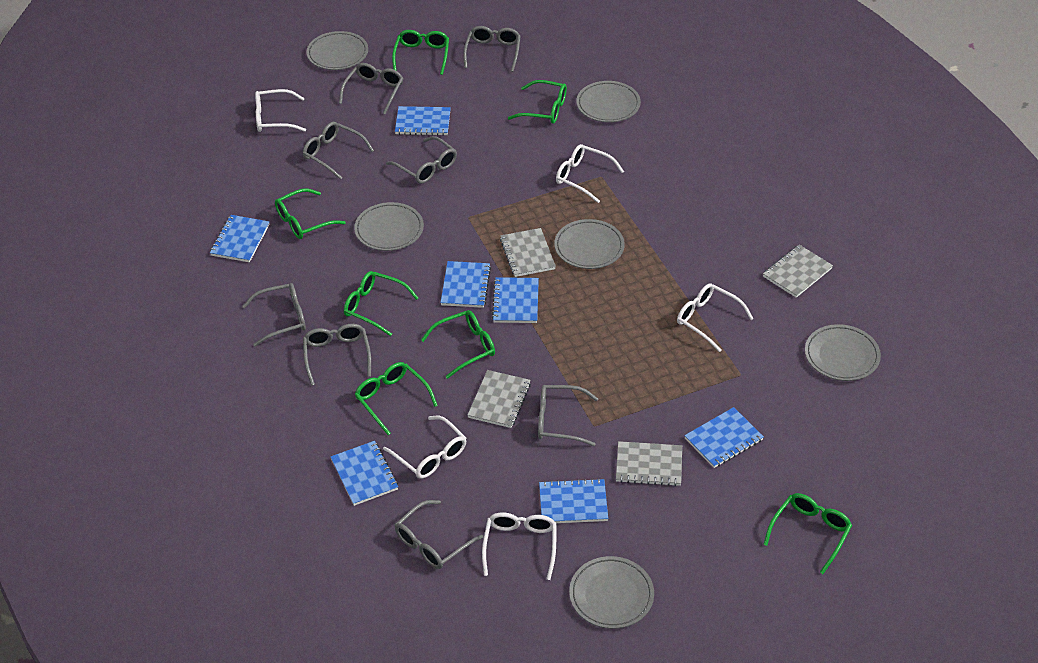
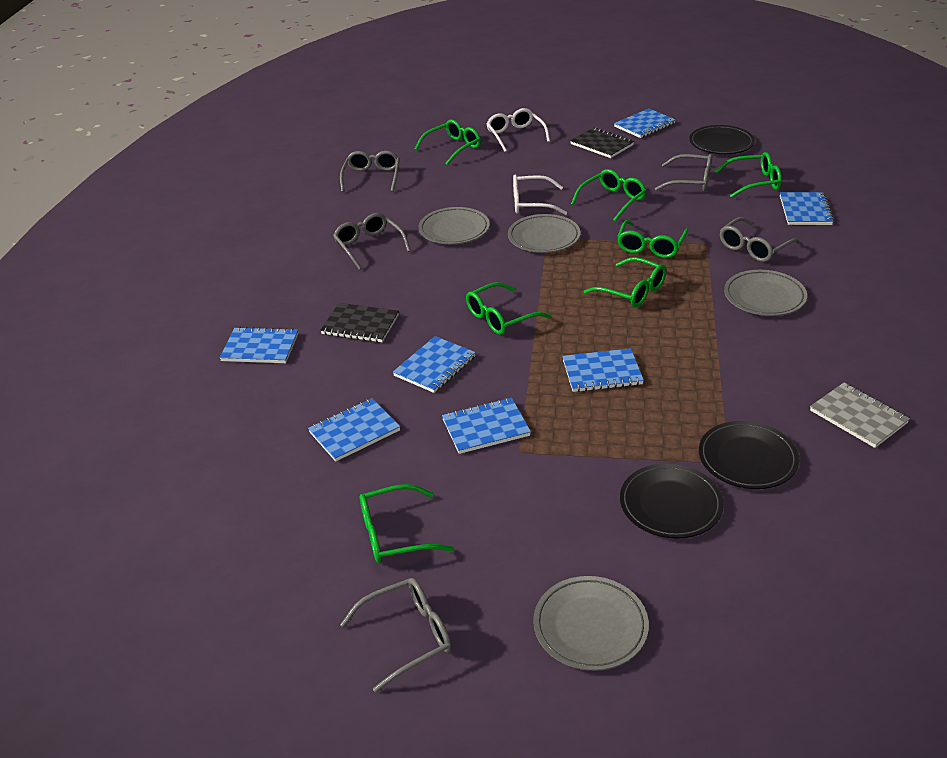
black notebook: none = 0 -> [320,303,399,342] [570,127,634,158] = 2
black plate: none = 0 -> [620,463,724,538] [690,125,755,154] [699,421,799,489] = 3
grey glasses: [242,283,306,347] [303,122,374,180] [303,324,371,386] [339,63,403,114] [386,136,457,184] [395,500,484,569] [463,26,521,72] [538,385,598,446] = 8 -> [333,213,411,270] [340,151,400,192] [340,578,452,693] [655,154,712,191] [720,217,800,262] = 5
grey notebook: [468,370,531,428] [500,228,556,277] [616,441,682,486] [763,245,833,298] = 4 -> [810,383,910,448] = 1
grey plate: [306,31,368,70] [354,202,424,251] [554,219,625,269] [569,556,654,629] [576,81,641,122] [805,324,881,381] = 6 -> [419,207,490,244] [508,214,581,253] [533,576,649,671] [724,270,807,316] = 4
white glasses: [255,89,306,132] [383,416,466,479] [482,512,557,580] [556,144,624,203] [677,283,754,352] = 5 -> [486,108,550,152] [513,175,567,215] = 2

